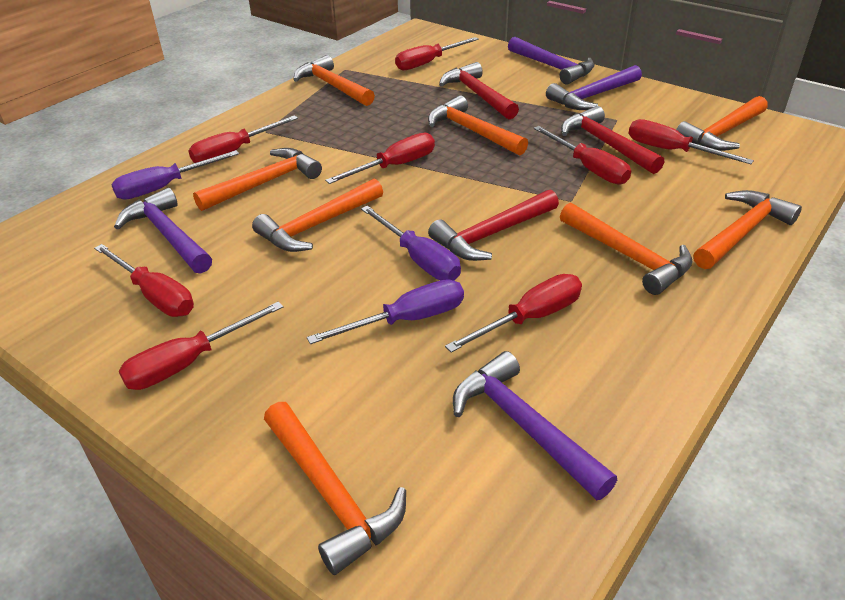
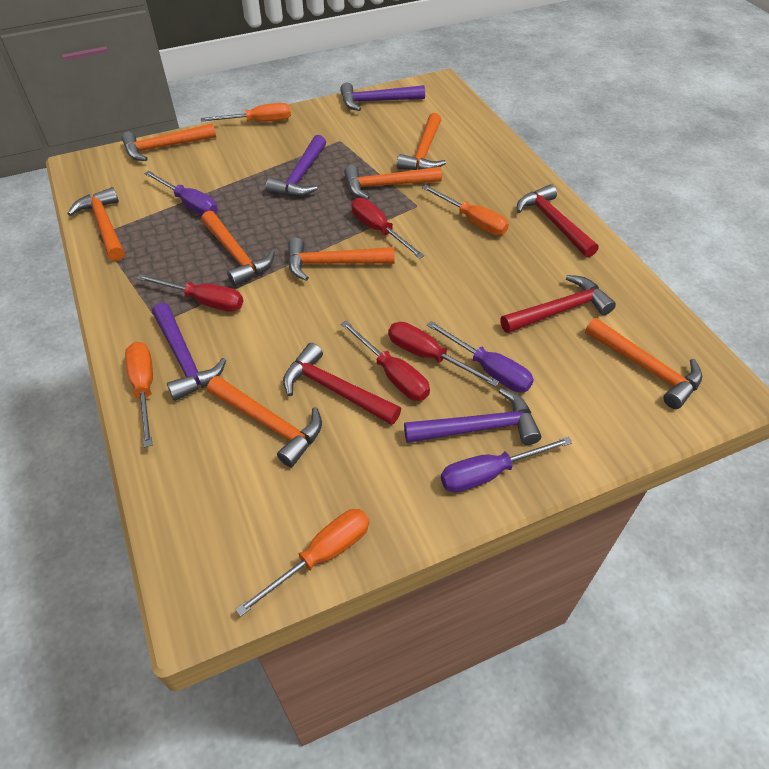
orange screwdriver: none = 0 -> [125,342,153,447] [201,103,291,122] [235,509,369,617] [422,185,509,235] = 4
red screwdriver: [94,244,194,317] [119,301,283,390] [189,116,298,163] [325,133,435,184] [395,37,479,70] [445,274,582,353] [534,126,631,184] [628,119,754,164] = 8 -> [136,274,243,312] [341,321,430,401] [351,198,424,259] [388,322,500,387] = 4

